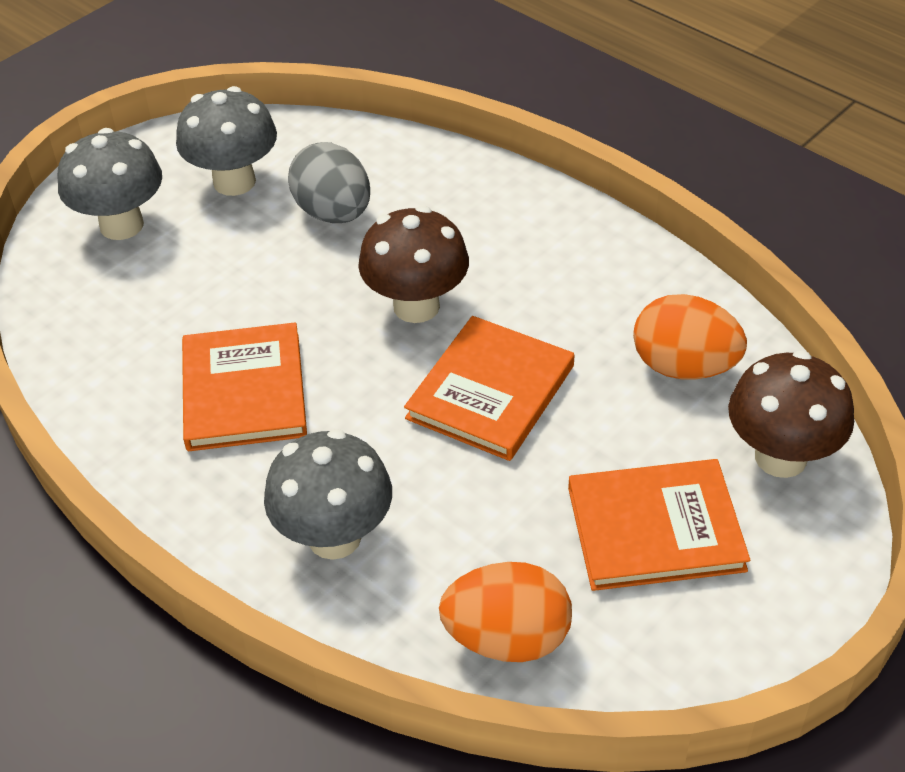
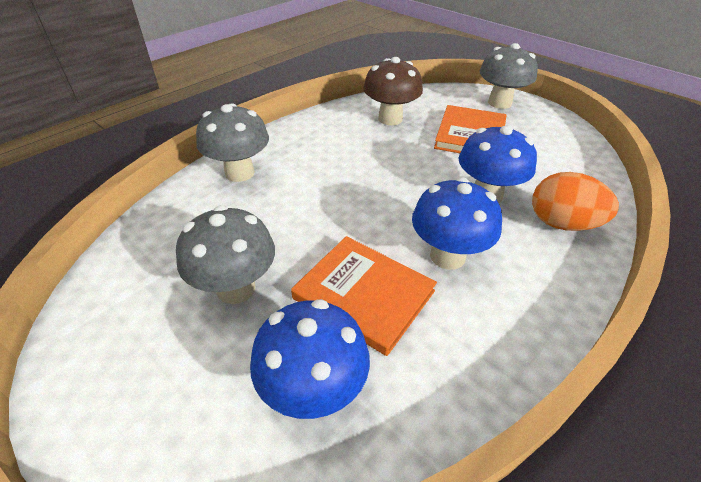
blue mushroom: none = 0 -> [250,299,370,419] [412,177,502,270] [458,125,537,203] = 3
brown mushroom: [358,206,469,323] [728,351,854,478] = 2 -> [363,57,423,125] = 1
grey egg: [288,142,370,223] = 1 -> none = 0
orange book: [182,322,307,451] [404,316,574,461] [568,459,750,591] = 3 -> [291,236,437,356] [434,105,506,153] = 2
orange egg: [439,562,572,662] [633,294,747,379] = 2 -> [532,172,619,231] = 1

